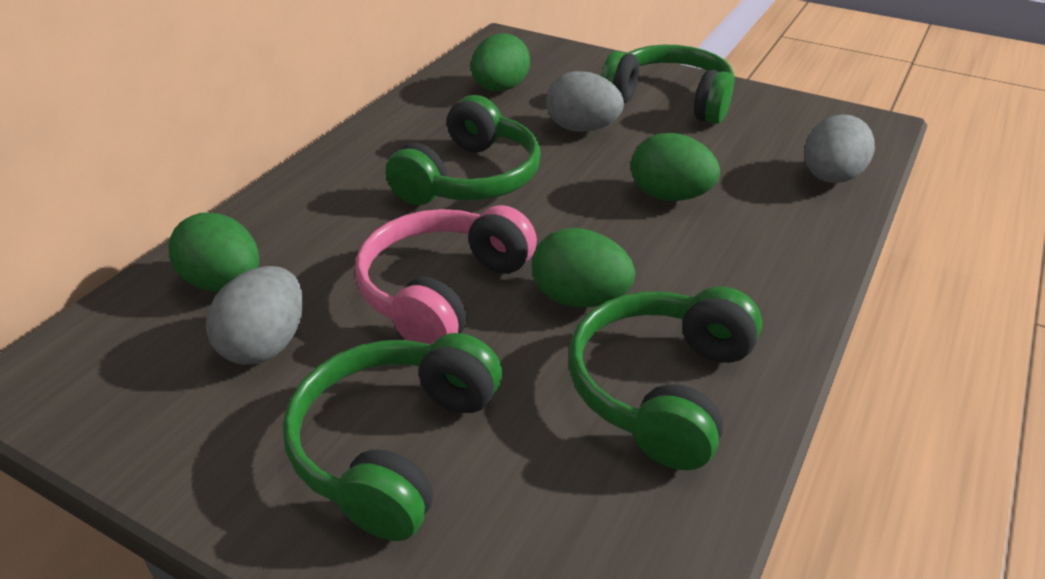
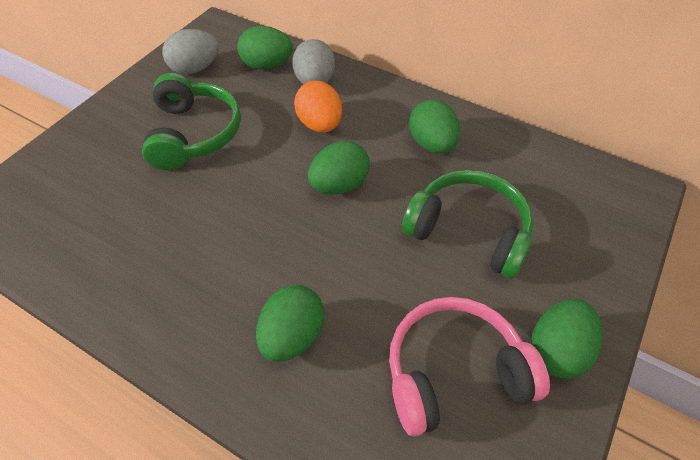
green egg: [168,212,259,292] [471,33,530,91] [532,228,635,307] [631,133,720,201] = 4 -> [237,26,293,70] [256,285,324,362] [308,141,370,194] [409,99,460,154] [531,299,602,379] = 5
green headphones: [283,333,502,541] [386,95,541,205] [569,286,762,470] [601,45,734,124] = 4 -> [142,73,241,170] [402,170,533,279] = 2
grey egg: [206,266,303,365] [546,71,624,132] [804,114,875,183] = 3 -> [162,29,219,74] [292,39,335,84] = 2
orange egg: none = 0 -> [294,81,342,133] = 1

